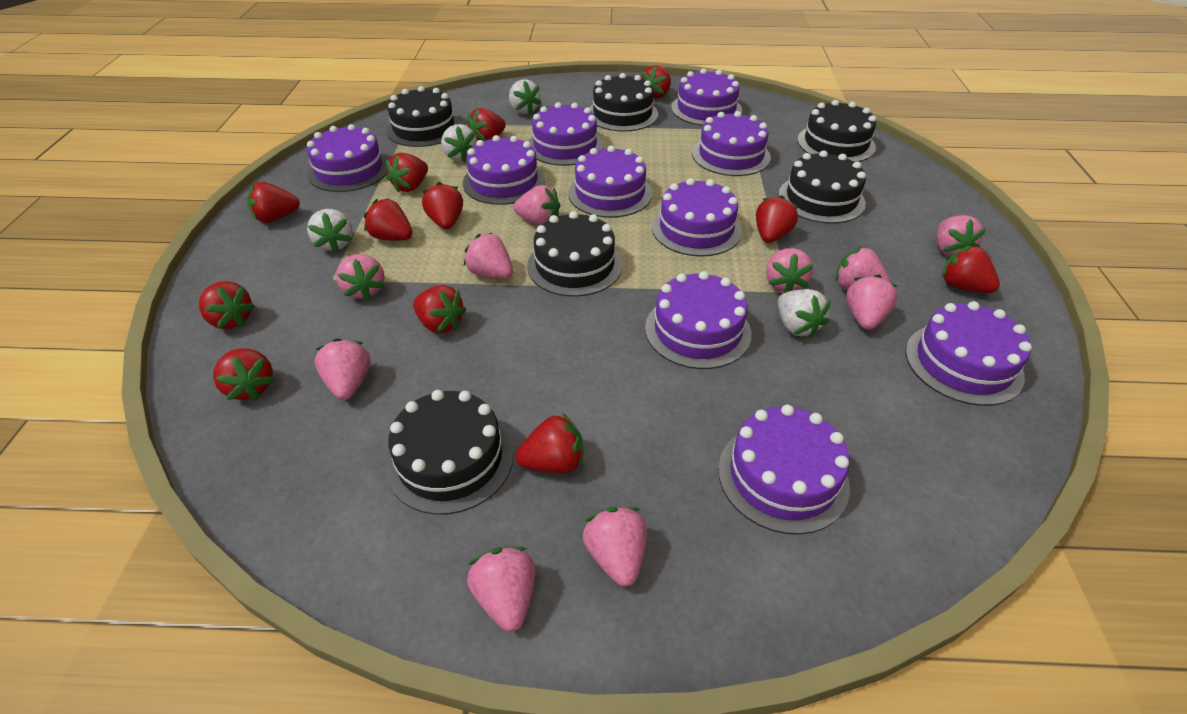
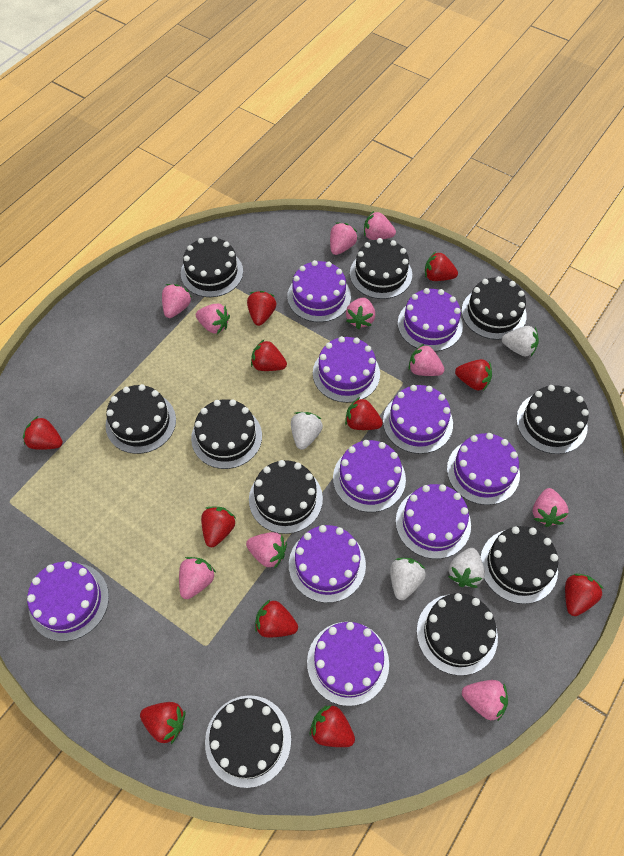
black cake: [386,86,461,147] [386,390,514,515] [527,211,622,297] [589,73,658,132] [778,150,866,224] [797,100,876,162] = 6 -> [105,384,176,454] [181,237,243,297] [191,399,262,469] [205,695,291,788] [249,460,323,534] [350,238,412,299] [417,593,498,676] [462,276,527,340] [480,526,558,604] [516,385,589,454] = 10
red strawberry: [199,281,255,329] [213,348,275,400] [247,182,300,223] [364,198,412,241] [386,153,428,193] [413,285,467,334] [422,182,463,229] [468,108,506,141] [515,413,583,474] [641,65,671,99] [756,195,798,243] [942,245,1000,293] = 12 -> [23,416,63,450] [140,702,186,744] [201,506,236,547] [247,291,276,326] [251,340,287,371] [255,600,298,637] [310,705,355,747] [345,397,383,430] [425,251,458,281] [455,359,492,391] [565,573,604,616] = 11

